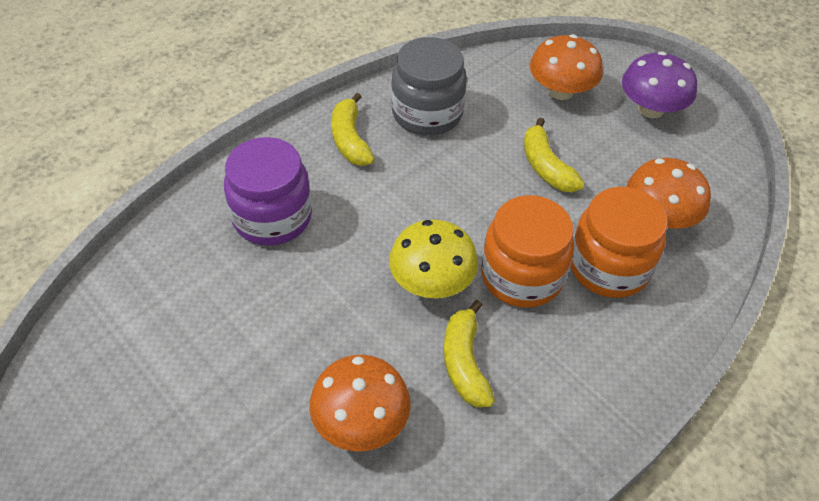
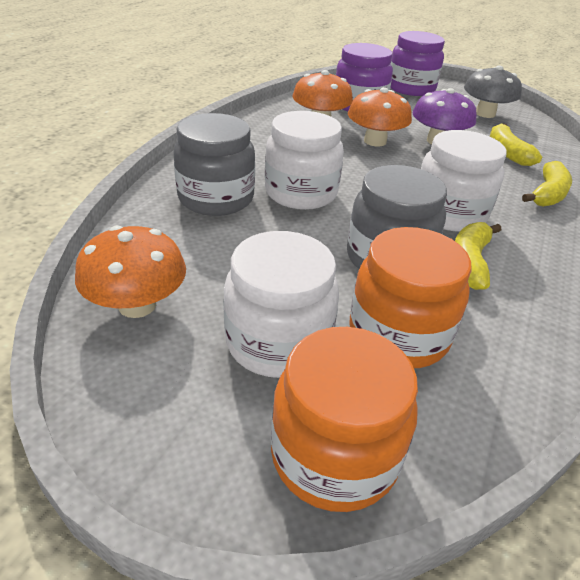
grey jar: [391,37,467,135] = 1 -> [173,113,255,216] [347,165,447,269] = 2
grey mushroom: none = 0 -> [464,65,522,118] = 1
purple jar: [224,137,312,246] = 1 -> [336,43,393,111] [390,31,445,96] = 2
white jar: none = 0 -> [223,231,339,378] [265,111,344,210] [421,130,507,232] = 3
yellow mushroom: [389,220,478,298] = 1 -> none = 0

